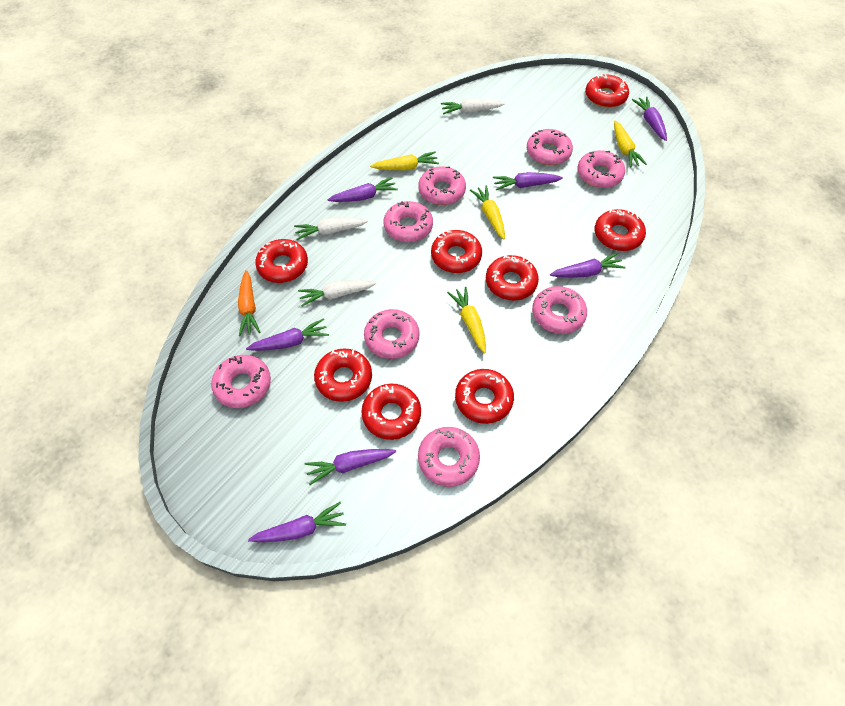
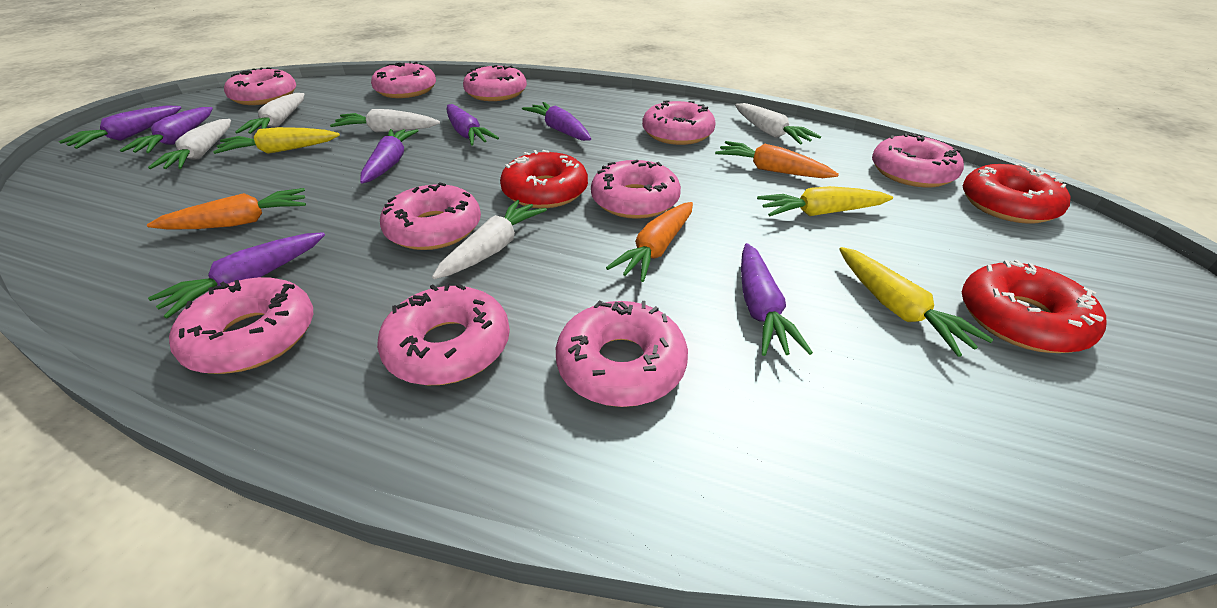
orange carrot: [238,270,260,336] = 1 -> [147,188,306,230] [606,202,693,282] [715,141,839,178] = 3
pink donut: [211,355,271,408] [364,309,420,359] [384,201,433,242] [418,166,466,205] [418,427,480,487] [527,129,573,165] [532,286,587,334] [577,150,625,188] = 8 -> [169,277,313,374] [224,67,296,105] [371,61,436,98] [377,283,510,385] [380,182,481,250] [463,65,527,101] [556,300,688,407] [591,160,681,219] [642,101,716,145] [872,133,964,187] = 10
red donut: [255,239,308,283] [314,349,372,402] [361,384,421,440] [431,230,482,273] [455,369,514,424] [486,255,539,300] [585,74,629,108] [595,209,646,251] = 8 -> [500,150,588,208] [962,260,1107,353] [963,163,1070,224] = 3
white carrot: [294,218,368,240] [298,280,377,306] [441,98,505,115] = 3 -> [148,119,231,169] [235,93,305,134] [330,109,440,132] [432,200,547,279] [735,103,821,145] = 5
yellow carrot: [370,151,439,170] [447,287,486,354] [470,185,505,239] [614,120,647,168] = 4 -> [213,127,340,154] [757,186,893,216] [840,247,994,357] = 3

